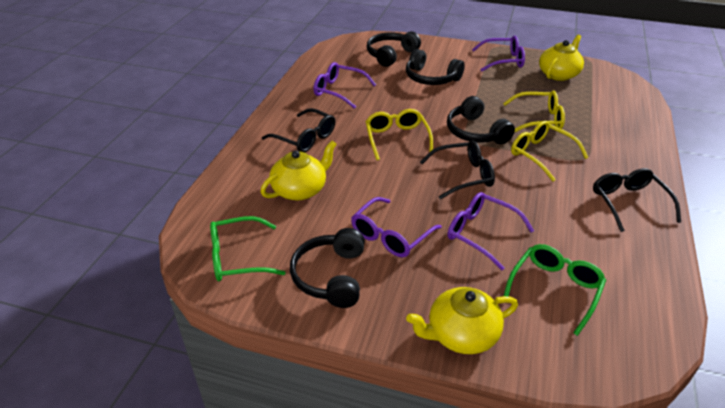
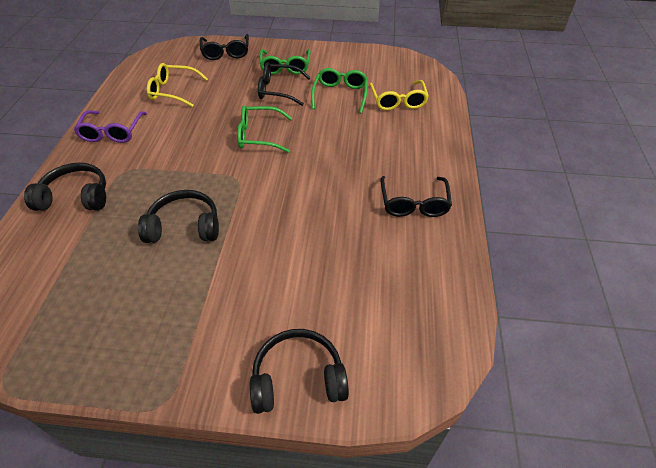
black headphones: [290,228,365,308] [367,31,421,67] [406,49,465,85] [447,96,515,144] = 4 -> [24,162,106,211] [138,190,219,243] [250,329,349,414] = 3
green glasses: [210,216,286,281] [504,244,606,336] = 2 -> [237,105,293,153] [259,49,311,75] [311,68,368,114] = 3
purple glasses: [313,62,376,109] [351,197,442,257] [448,192,534,270] [472,36,525,72] = 4 -> [74,110,147,143] = 1
yellow glasses: [365,109,433,160] [503,90,565,132] [511,121,588,182] = 3 -> [147,63,208,107] [369,80,429,111] = 2
yellow teapot: [261,140,337,200] [406,287,518,354] [539,34,584,81] = 3 -> none = 0

